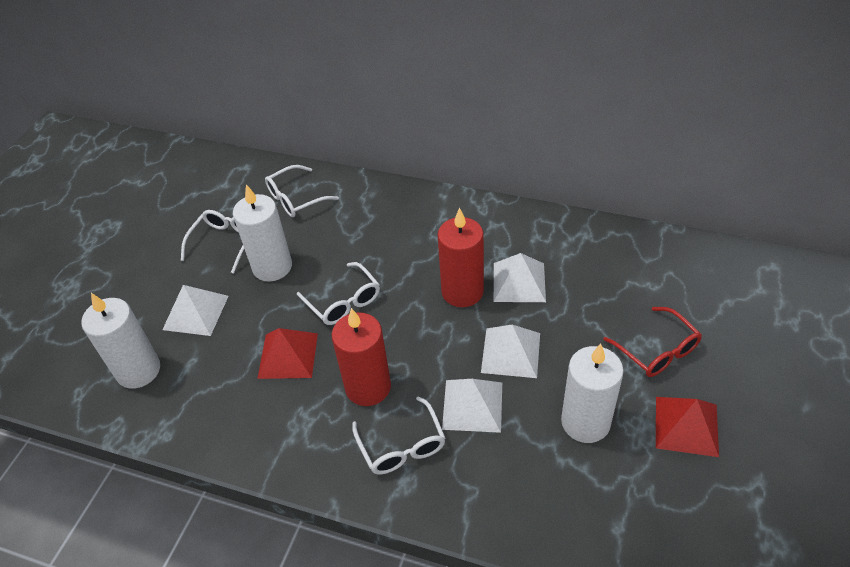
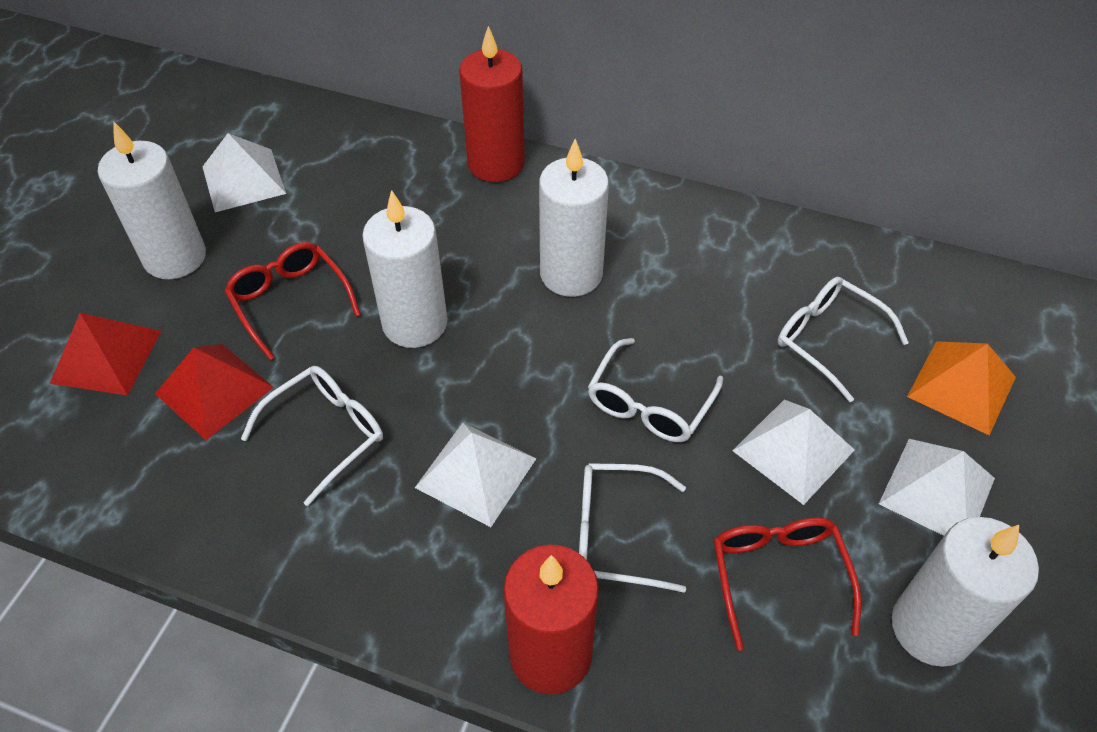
orange pyramid: none = 0 -> [907,341,1016,435] = 1
red glasses: [603,307,702,377] = 1 -> [225,242,361,360] [714,517,862,651] = 2
white candle: [81,293,160,389] [233,184,292,282] [561,344,624,443] = 3 -> [98,121,206,279] [362,190,447,348] [539,139,609,297] [892,517,1039,667] = 4

